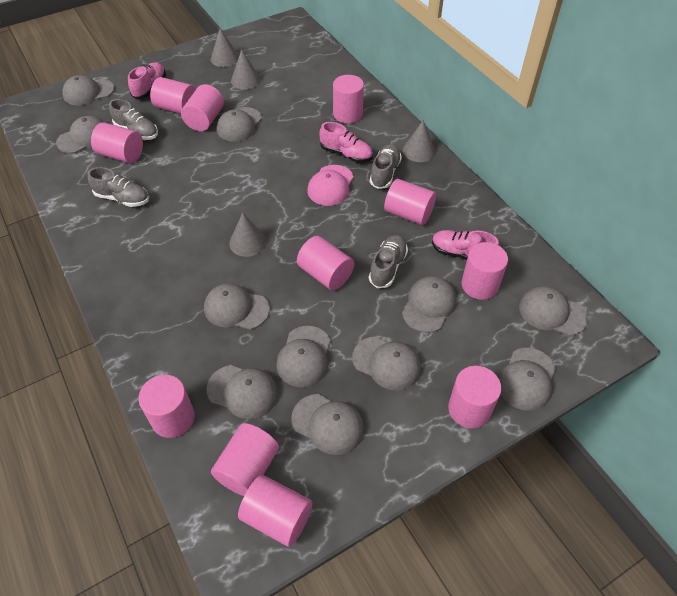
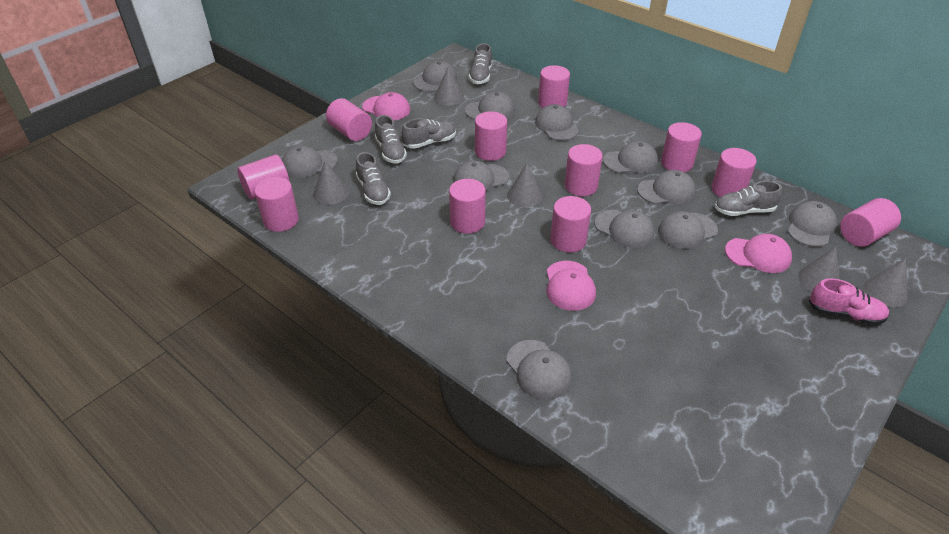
grey cone: [211,28,239,67] [229,213,267,257] [231,49,261,89] [403,120,436,162] = 4 -> [313,161,349,205] [434,66,464,106] [507,163,543,207] [798,247,840,292] [864,258,908,307] = 5
grey shoe: [88,167,149,207] [109,99,158,140] [369,235,408,288] [370,144,402,189] = 4 -> [356,152,391,205] [375,115,407,164] [402,118,456,149] [469,43,492,84] [715,181,782,216] = 5
pink cap: [307,165,354,206] = 1 -> [362,92,410,121] [547,261,596,311] [725,234,792,273] = 3
pink shoe: [128,62,166,99] [319,122,373,163] [432,230,499,260] = 3 -> [809,278,889,325] = 1

